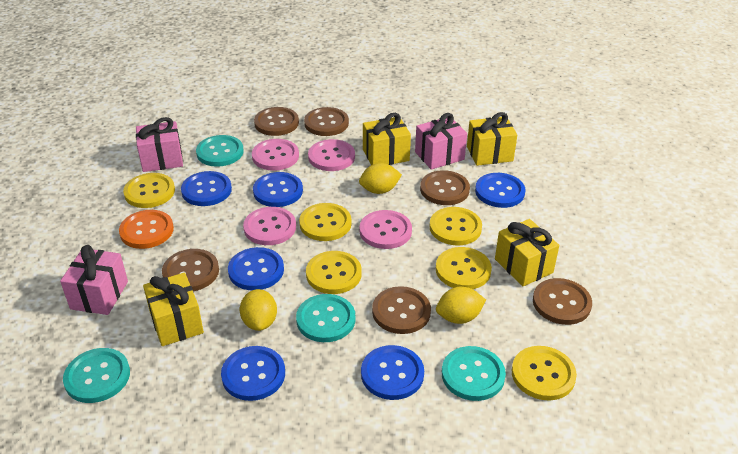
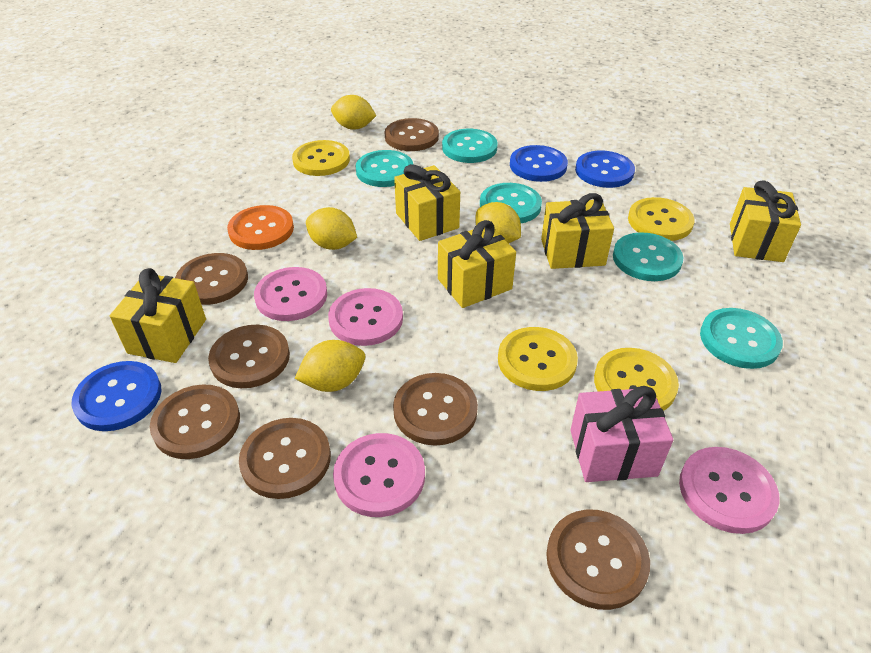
blue button: [181,171,232,206] [221,346,285,401] [228,247,284,290] [253,172,303,207] [361,345,424,400] [475,173,525,208] = 6 -> [71,361,162,431] [510,145,568,182] [575,150,635,188] = 3
brown button: [162,249,219,291] [254,107,299,136] [304,107,349,136] [372,286,431,334] [420,170,470,205] [533,278,592,325] = 6 -> [150,384,240,459] [175,253,248,305] [208,325,290,388] [239,418,331,499] [385,118,439,151] [393,373,478,446] [546,509,650,610] = 7
pink gift: [60,245,128,315] [136,117,183,172] [415,113,467,170] = 3 -> [570,386,673,482] = 1
turquoise button: [63,348,130,403] [196,135,244,167] [296,294,355,342] [442,346,506,401] = 4 -> [356,150,414,187] [442,129,498,163] [480,183,542,223] [613,232,684,281] [700,308,783,369] = 5
yellow button: [123,173,175,208] [299,203,352,241] [306,251,362,294] [429,207,482,245] [436,247,492,289] [512,346,577,401] = 6 -> [292,140,350,176] [498,327,578,391] [594,348,679,411] [628,197,695,241] = 4
yellow gift: [143,273,204,346] [363,113,411,165] [467,112,517,166] [495,219,559,286] = 4 -> [110,268,206,363] [394,164,460,241] [438,220,516,308] [541,193,614,269] [730,180,801,262] = 5
yellow lemon: [240,289,277,331] [359,163,402,194] [436,287,486,324] = 3 -> [295,340,365,392] [306,207,357,250] [331,95,376,130] [475,202,521,244] = 4

